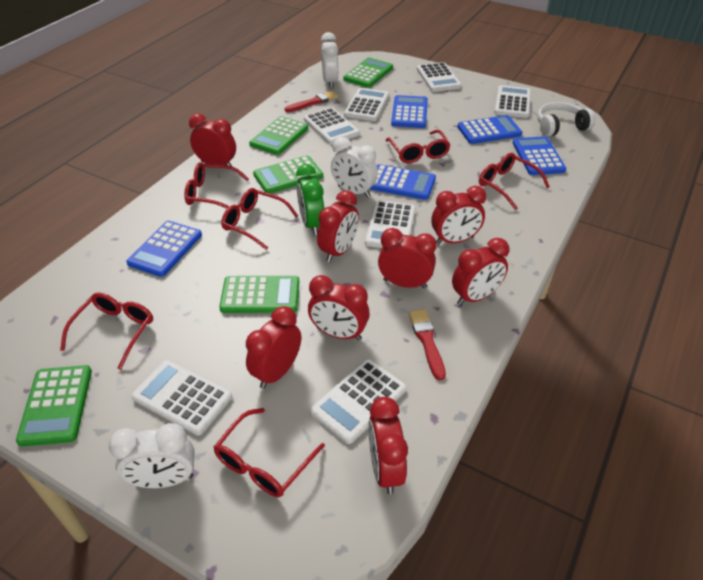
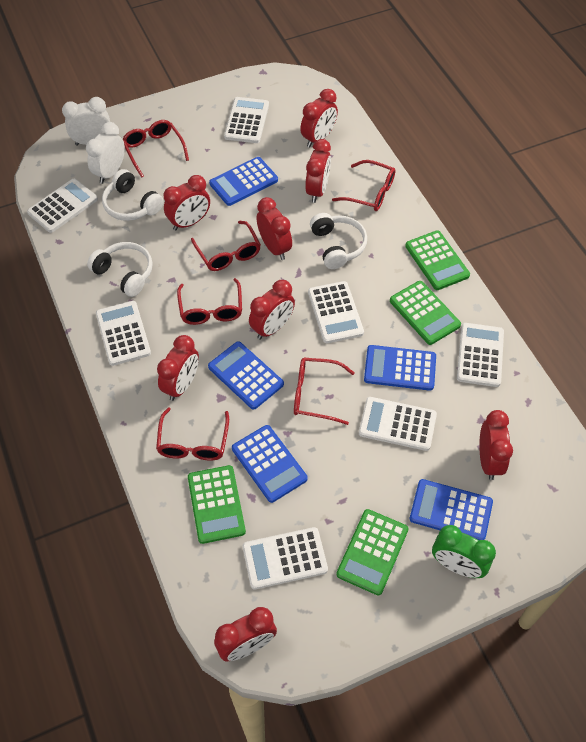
green calculator: [16,365,92,447] [219,276,299,313] [249,116,308,155] [253,155,323,193] [343,58,393,88] = 5 -> [188,465,246,544] [336,509,409,595] [390,281,461,345] [405,230,470,290] = 4
red brush: [285,91,338,112] [409,309,446,381] = 2 -> none = 0
white clock: [109,423,195,488] [321,32,338,88] [331,137,378,198] = 3 -> [62,97,110,146] [86,122,125,184] = 2
white headphones: [537,102,595,137] = 1 -> [87,242,153,297] [102,169,164,221] [310,213,367,269] = 3

